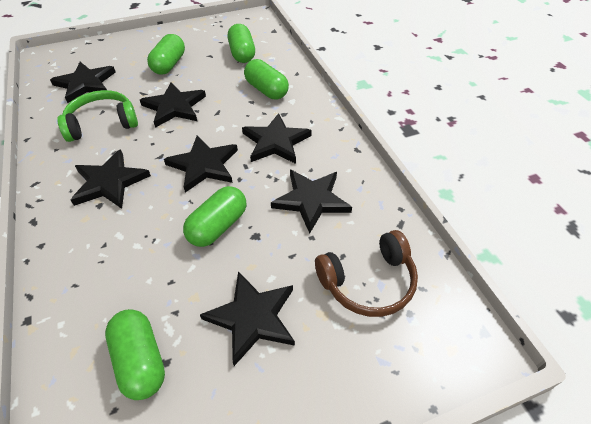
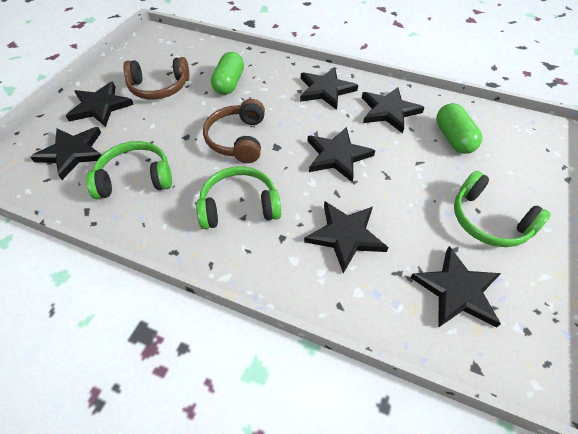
brown headphones: [315,230,418,317] = 1 -> [123,57,190,99] [203,99,265,163] = 2
green capsule: [105,309,165,400] [147,34,185,75] [183,186,246,247] [227,24,255,63] [244,59,289,99] = 5 -> [211,52,244,95] [436,103,482,154] = 2
green headphones: [57,90,138,142] = 1 -> [86,141,172,199] [196,166,281,229] [454,171,551,247] = 3

